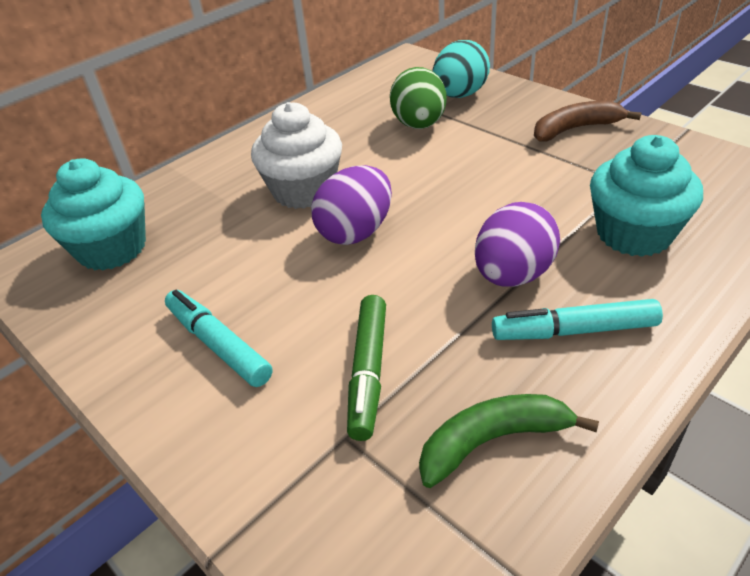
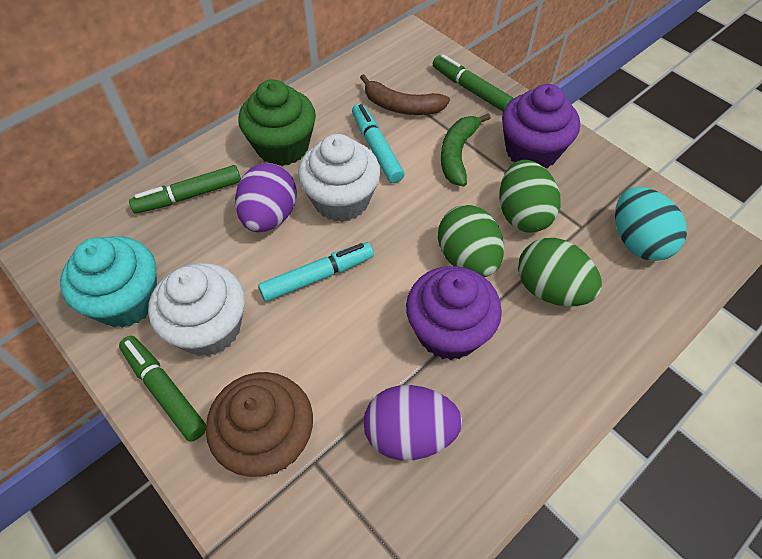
brown cupcake: none = 0 -> [206,372,313,477] = 1
green cupcake: none = 0 -> [239,79,316,166] = 1
green egg: [390,67,447,129] = 1 -> [438,205,504,277] [499,160,561,233] [518,238,602,306] = 3
green marker: [347,295,386,441] = 1 -> [119,336,206,442] [129,165,241,214] [433,54,514,111] = 3
purple cupcake: none = 0 -> [406,266,502,360] [502,84,580,168] = 2
turquoise cupcake: [41,158,146,270] [590,135,703,257] = 2 -> [60,236,157,328] = 1
white cupcake: [251,102,342,209] = 1 -> [148,263,245,356] [298,134,380,222] = 2

